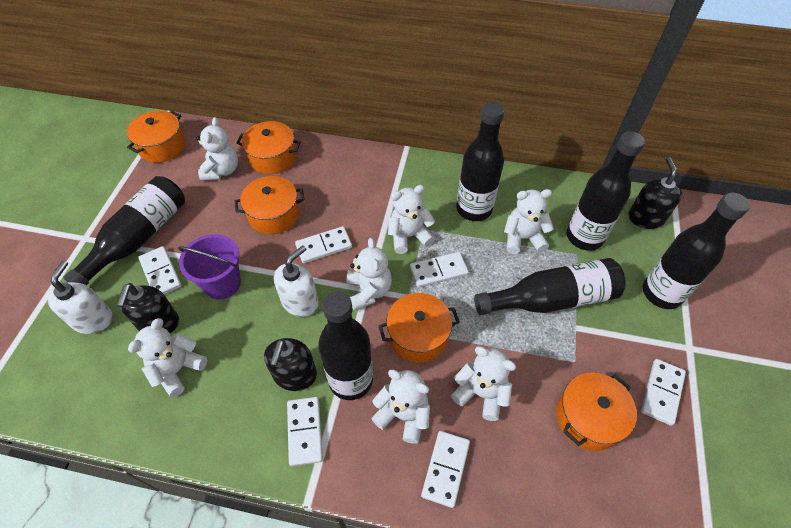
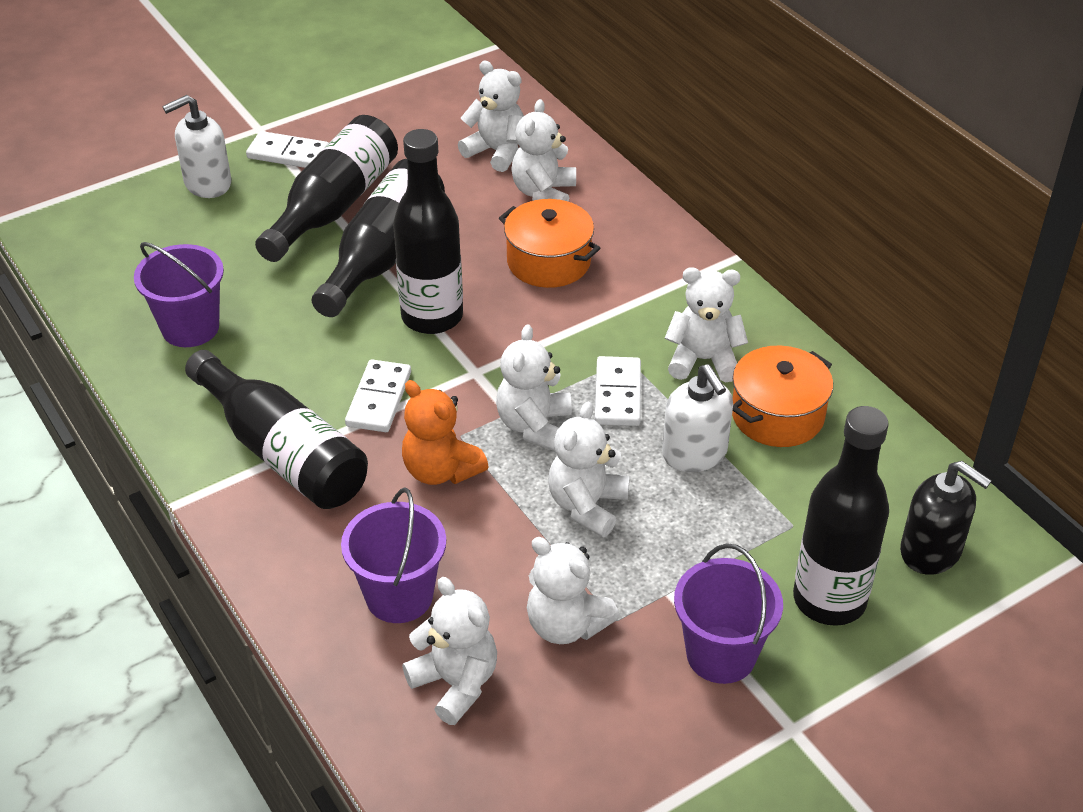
black bottle: [63,176,185,285] [318,291,373,400] [456,102,505,221] [474,258,626,315] [567,131,645,251] [643,193,750,309] = 6 -> [185,350,368,509] [255,115,398,262] [312,159,445,317] [393,129,463,334] [793,406,889,626] = 5
black soap dispenser: [117,283,179,333] [264,338,317,391] [628,157,682,229] = 3 -> [900,461,992,575] = 1
orange pot: [127,110,186,163] [235,176,305,234] [236,121,301,174] [379,293,460,363] [556,373,637,451] = 5 -> [499,199,600,288] [732,346,833,447] = 2
orange teddy bear: none = 0 -> [402,380,489,485] = 1
purple bucket: [178,234,241,300] = 1 -> [134,242,224,347] [341,487,446,623] [674,543,783,684] = 3
white domino: [138,246,182,294] [287,397,323,466] [295,226,352,263] [410,252,469,288] [421,431,470,508] [641,359,686,426] = 6 -> [246,131,328,168] [345,359,411,432] [595,356,641,426] = 3

